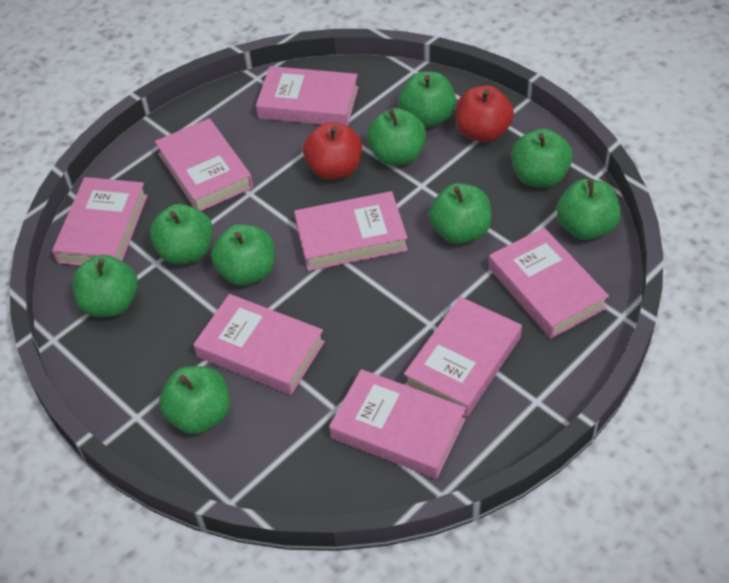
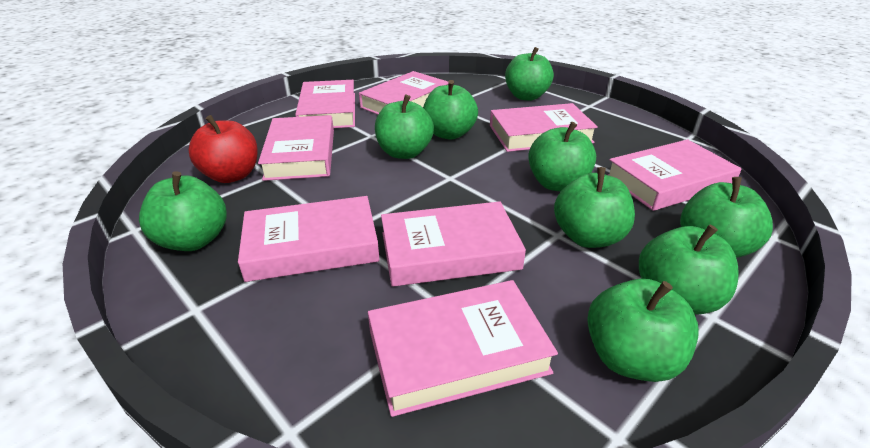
red apple: [303,122,362,180] [456,85,514,143] = 2 -> [188,115,257,183] = 1

